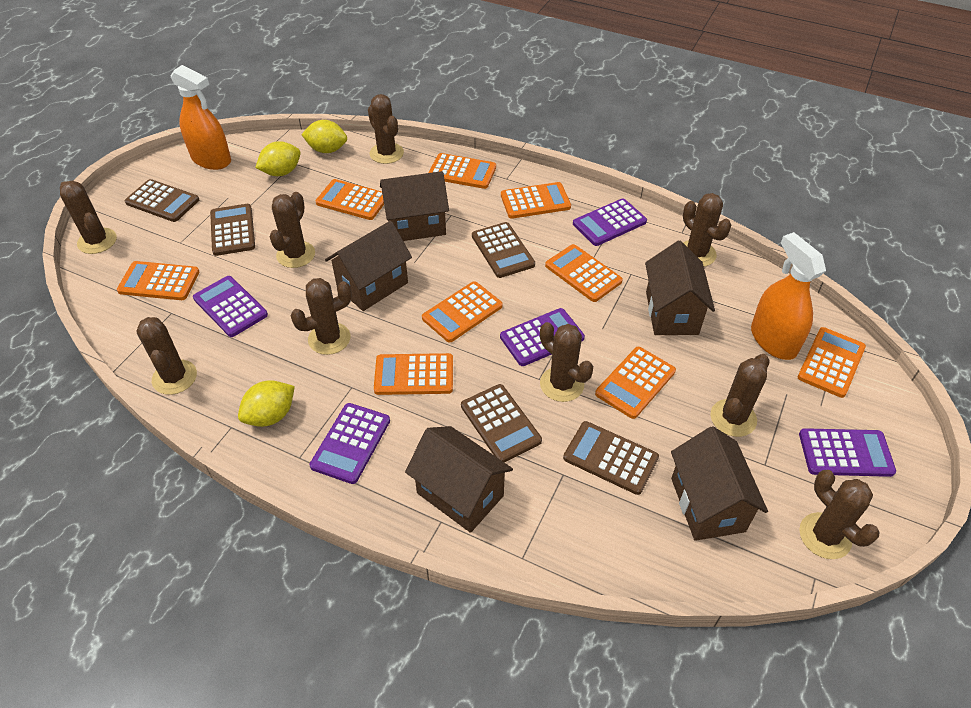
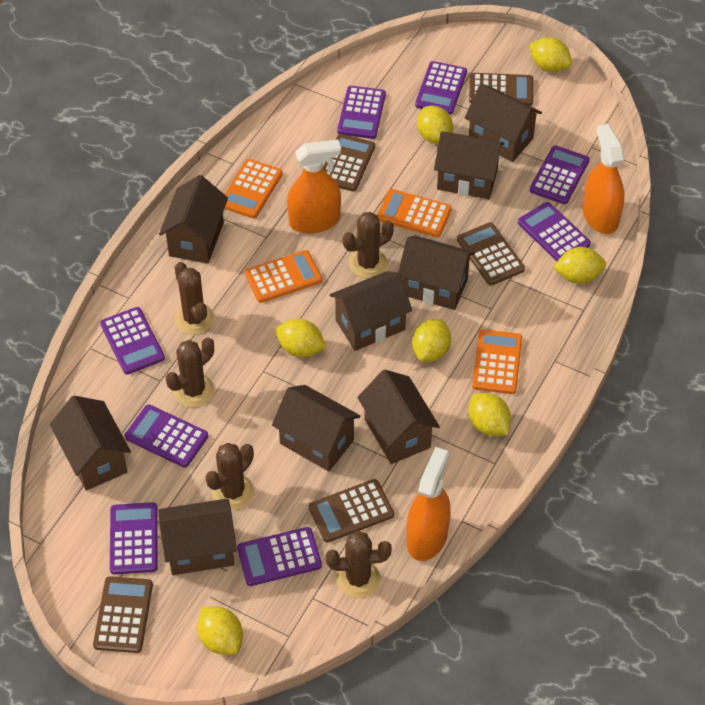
brown cactus: [60,180,117,254] [136,317,197,395] [270,192,315,268] [291,278,352,355] [368,94,404,164] [540,322,593,402] [683,193,731,267] [710,354,770,437] [799,470,880,559] = 9 -> [166,337,214,407] [175,262,214,335] [205,443,254,510] [326,531,392,598] [343,212,394,279] = 5
brown house: [325,221,412,311] [380,171,449,241] [405,426,513,533] [645,241,715,335] [671,426,768,541] = 5 -> [50,396,131,491] [158,498,237,575] [159,175,228,264] [272,385,361,471] [330,271,412,351] [357,370,440,464] [398,236,475,310] [434,132,504,199] [465,84,542,162] = 9
orange calculator: [117,261,200,300] [315,179,384,220] [374,353,453,395] [422,281,503,342] [429,153,496,189] [501,182,571,219] [545,244,623,302] [595,347,676,419] [798,327,866,398] = 9 -> [224,159,283,218] [245,250,322,303] [377,189,452,237] [472,329,522,394] = 4
orange spray bottle: [171,65,231,170] [751,232,826,360] = 2 -> [287,140,341,233] [406,447,451,561] [582,124,624,234] = 3
purple calculator: [193,276,268,337] [310,403,390,484] [500,308,585,366] [573,198,647,246] [799,428,896,477] = 5 -> [100,307,165,374] [110,502,158,574] [125,404,208,468] [237,527,322,586] [337,86,386,139] [415,61,467,115] [518,202,591,261] [530,145,590,204] = 8
yellow lemon: [238,380,295,427] [255,141,301,176] [301,120,347,153] = 3 -> [197,606,243,655] [276,319,326,358] [412,319,451,362] [417,106,453,144] [469,393,511,436] [529,37,572,72] [553,247,606,284] = 7

